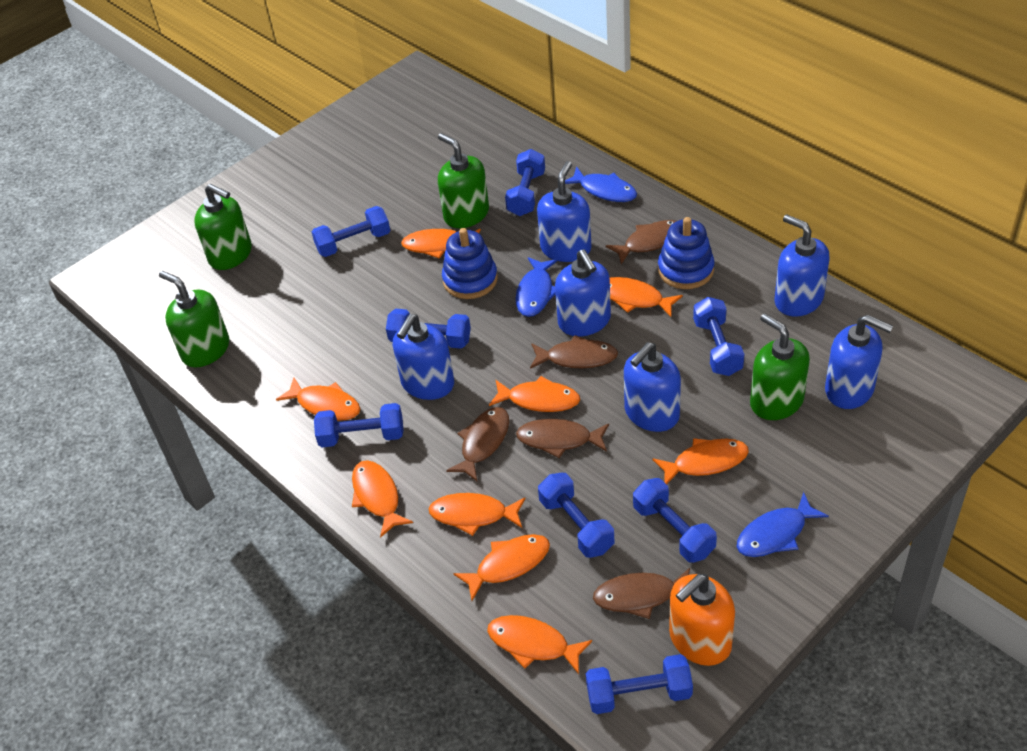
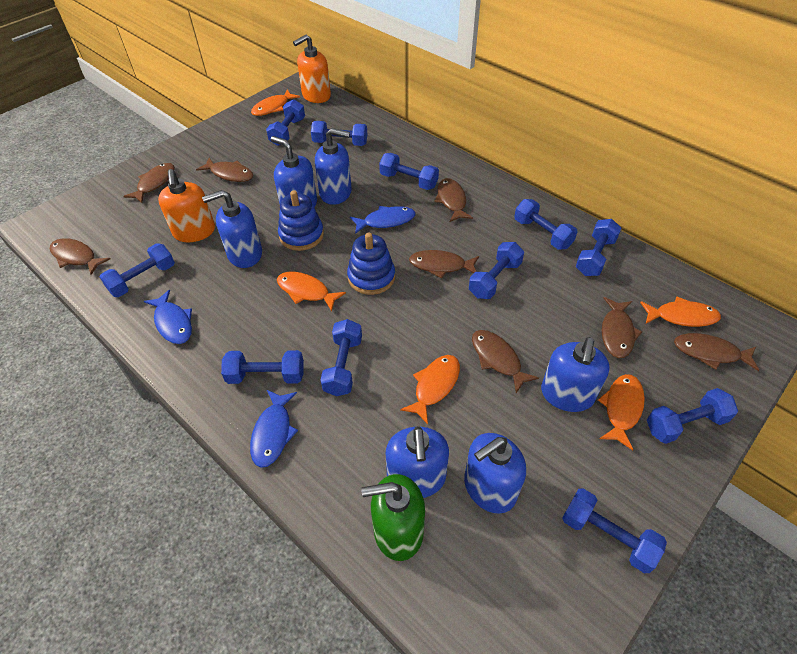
blue dumbbell: [312,206,390,257] [314,403,404,447] [386,309,471,349] [505,149,545,216] [538,473,615,558] [586,654,693,714] [633,478,717,563] [693,297,745,376] = 8 -> [100,243,175,297] [221,350,304,384] [266,99,305,146] [311,121,368,146] [320,319,362,396] [379,153,439,190] [469,242,524,299] [514,199,578,250] [562,488,667,573] [576,219,621,276] [647,388,738,444] = 11
brown fish: [446,407,509,481] [516,419,609,458] [530,335,618,369] [593,568,690,619] [606,220,676,264] = 5 -> [50,238,110,275] [123,163,175,203] [196,158,253,182] [409,250,479,278] [435,178,473,222] [472,330,539,393] [602,297,642,358] [674,333,759,371] = 8
green soap dispenser: [159,271,229,367] [194,184,252,270] [438,133,489,228] [750,313,810,420] = 4 -> [361,474,425,561] = 1
orange fish: [276,377,360,421] [352,460,413,538] [401,229,481,259] [429,493,526,536] [453,534,550,601] [487,615,592,674] [489,376,580,412] [610,277,683,317] [652,438,749,485] = 9 -> [251,90,300,116] [277,272,346,312] [400,355,460,424] [598,374,645,450] [640,297,721,327] = 5
orange soap dispenser: [669,574,735,666] = 1 -> [158,169,215,242] [293,34,331,103] = 2

